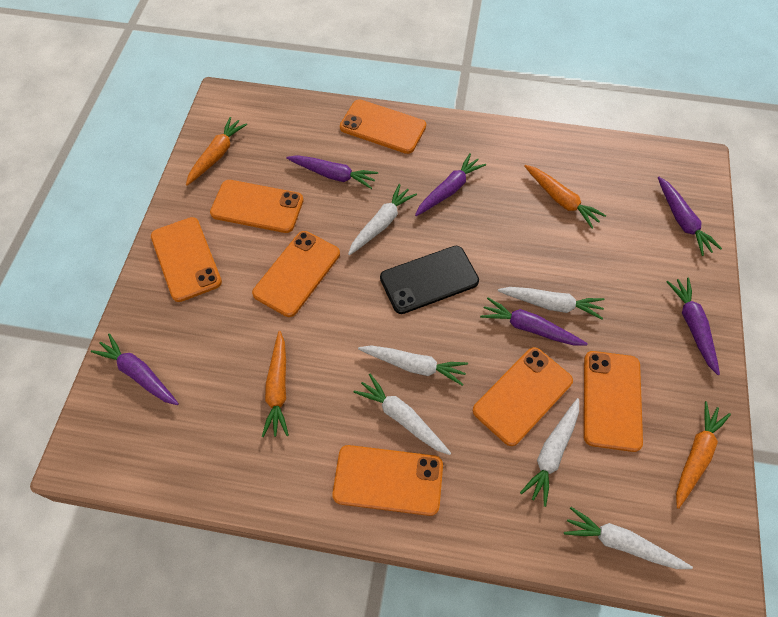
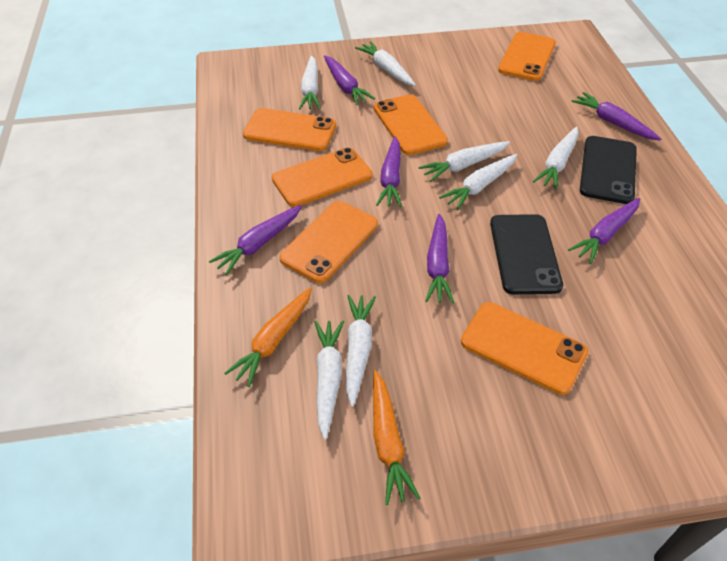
black phone: [380,246,479,314] = 1 -> [490,214,563,294] [580,136,637,204] = 2
orange carrot: [186,117,247,186] [262,331,289,437] [524,165,606,229] [676,401,731,509] = 4 -> [224,287,312,387] [373,370,421,505] = 2
orange phone: [151,217,222,302] [210,180,304,233] [252,231,340,317] [332,445,443,516] [340,99,426,154] [473,347,573,446] [584,351,643,452] = 7 -> [243,108,336,151] [272,147,372,207] [279,201,378,283] [374,94,448,155] [461,302,588,395] [498,32,556,81] = 6
white carrot: [348,184,417,255] [353,374,451,455] [358,345,468,386] [498,287,604,319] [520,398,579,507] [564,507,693,569] = 6 -> [299,56,321,109] [315,320,344,440] [346,295,376,407] [355,41,416,86] [419,141,510,182] [439,154,517,210] [533,127,579,190] = 7

